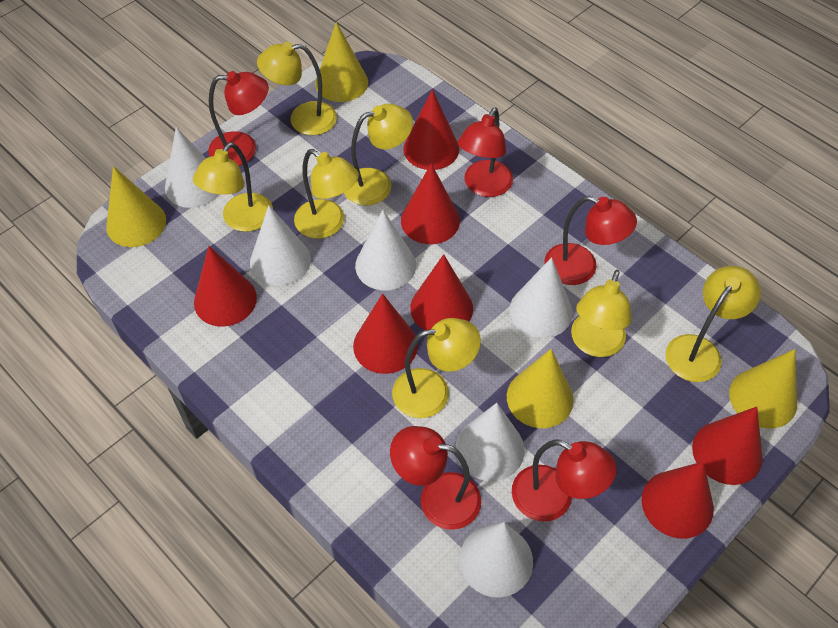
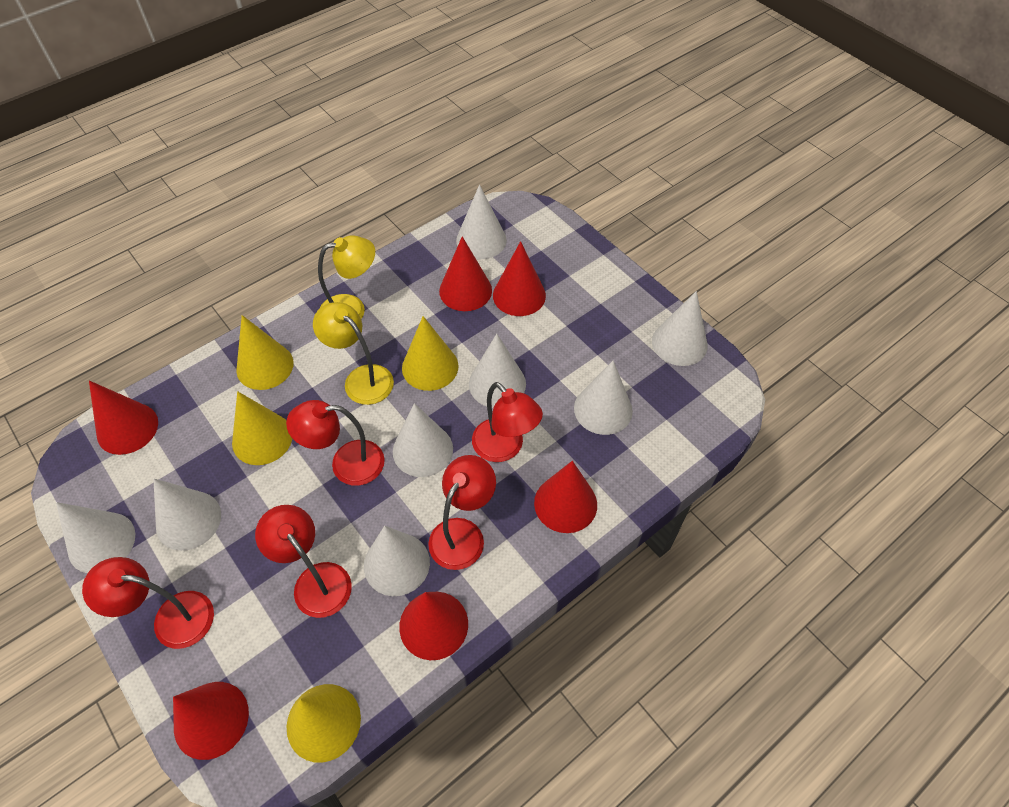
red cone: [194,246,257,327] [353,293,418,374] [401,163,460,244] [403,89,459,170] [410,254,473,330] [642,462,714,539] [692,407,763,485] = 7 -> [89,381,158,455] [173,682,249,760] [399,592,468,660] [439,236,492,311] [493,241,546,316] [534,461,597,533] = 6
white cone: [165,127,219,208] [250,205,311,286] [355,210,416,290] [456,403,524,481] [459,522,533,598] [509,257,573,338] = 6 -> [56,502,135,573] [153,479,221,551] [364,526,430,596] [393,403,453,477] [456,184,507,259] [469,334,526,408] [574,361,633,435] [652,291,708,366] = 8
yellow lamp: [193,142,273,232] [257,42,337,135] [294,149,359,239] [344,104,413,205] [392,318,481,418] [571,270,632,357] [665,266,761,382] = 7 -> [313,302,394,405] [318,235,375,319] = 2

